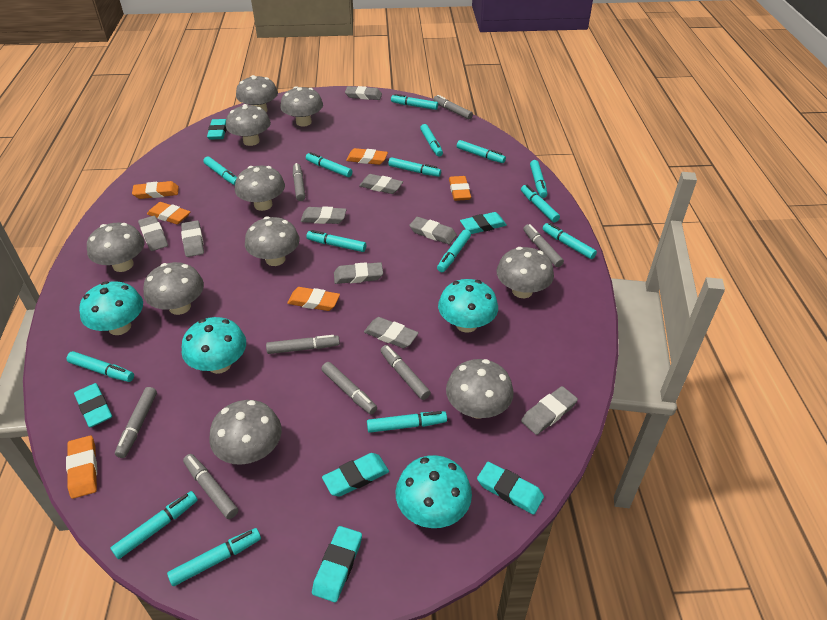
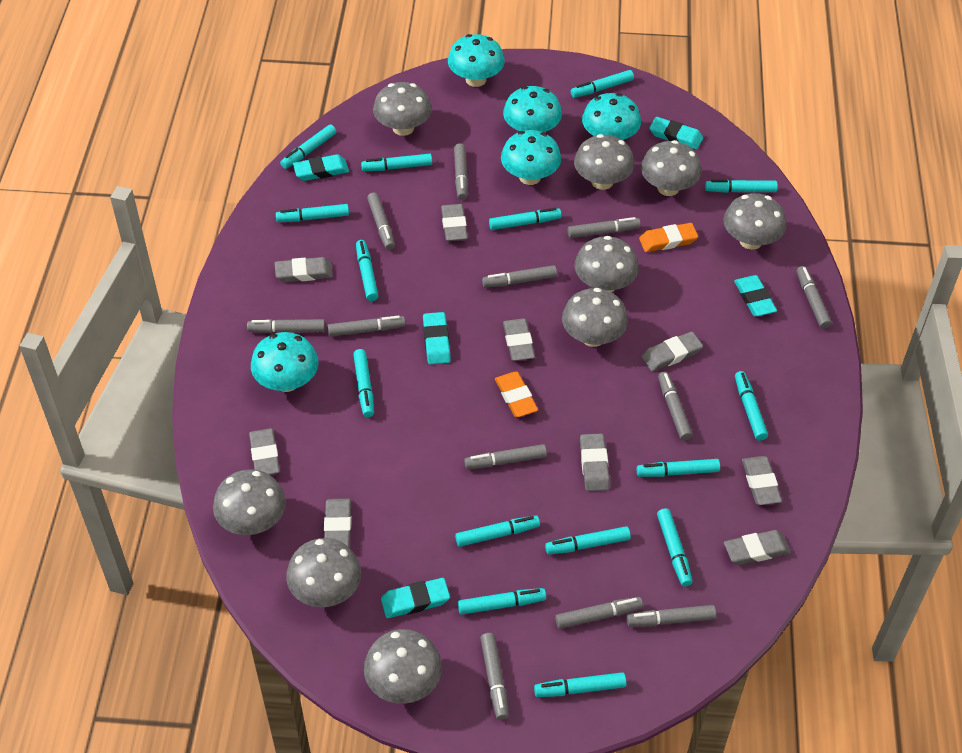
grey marker: [115,387,157,458] [183,454,238,519] [266,335,340,354] [293,163,305,201] [321,362,377,414] [380,345,431,400] [433,95,473,119] [523,224,564,267] = 8 -> [247,319,325,333] [328,316,406,337] [367,192,395,250] [454,143,468,200] [464,444,547,469] [480,633,509,720] [482,265,557,288] [555,597,643,629] [568,217,641,238] [627,605,716,627] [658,372,693,441] [797,266,832,329] = 12
grey mushroom: [87,223,145,272] [143,262,204,315] [209,400,282,465] [226,104,271,146] [235,166,285,211] [236,75,278,112] [245,216,300,266] [280,86,323,127] [446,359,514,419] [497,247,554,298] = 10 -> [213,469,286,535] [286,538,361,607] [364,629,442,704] [373,82,432,136] [562,288,628,347] [574,134,635,190] [575,236,639,292] [641,140,702,196] [724,193,786,250] = 9
orange eraser: [66,436,97,499] [132,181,179,199] [147,202,191,224] [287,287,340,311] [346,148,388,165] [449,176,471,201] = 6 -> [495,372,538,417] [639,223,698,252] = 2
turquoise eraser: [74,383,112,428] [207,119,227,140] [312,526,362,602] [322,453,389,497] [460,212,507,234] [477,462,544,515] = 6 -> [293,154,349,181] [381,578,450,618] [423,312,451,364] [649,117,703,150] [734,275,777,317] = 5
turquoise mushroom: [79,281,143,335] [182,317,246,374] [396,455,472,528] [438,279,498,333] = 4 -> [251,332,318,392] [448,34,505,87] [501,130,561,185] [503,86,562,132] [582,93,641,140] = 5

